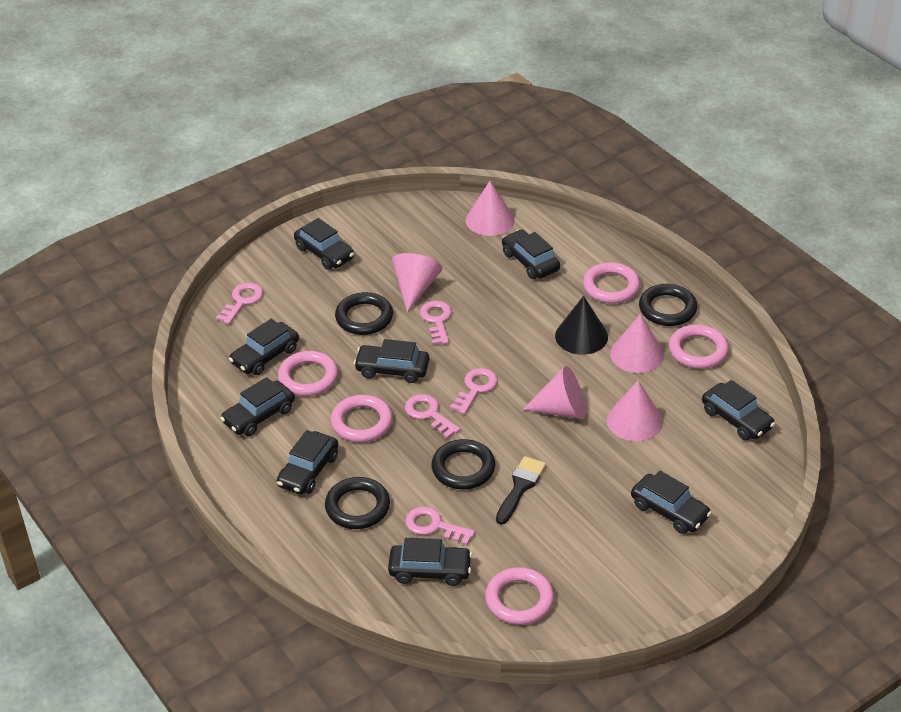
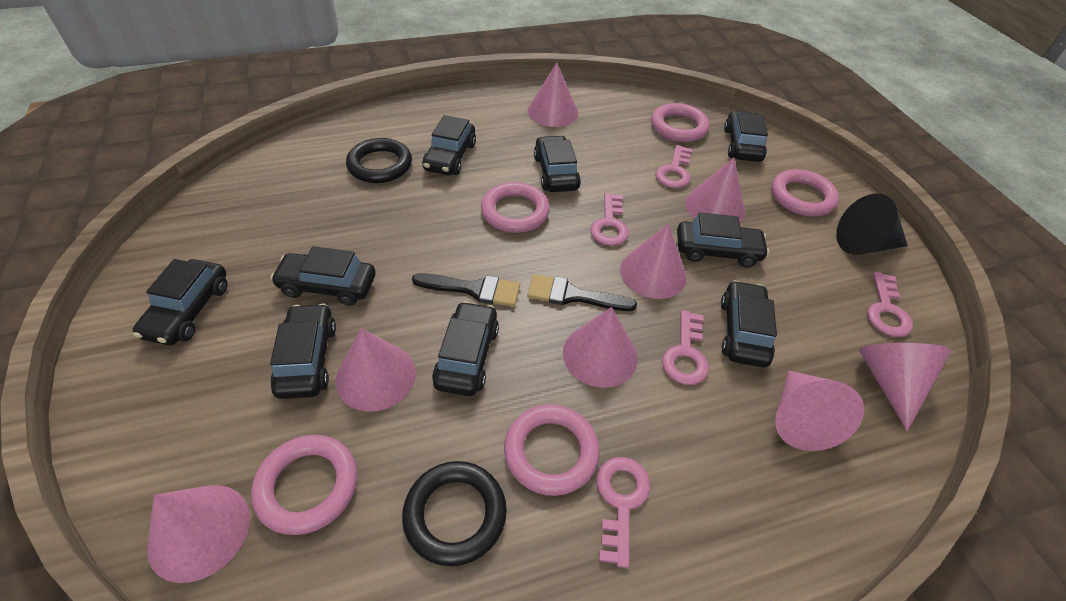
black brush: [496,456,546,525] = 1 -> [412,273,520,307] [527,274,637,311] = 2
black ring: [325,477,390,529] [335,292,393,335] [432,439,495,489] [639,284,697,326] = 4 -> [346,138,412,183] [402,461,507,566] = 2
pink cone: [392,253,442,312] [466,181,515,236] [522,366,586,419] [607,380,663,441] [610,314,664,373] = 5 -> [147,485,250,583] [335,328,416,412] [528,63,578,127] [563,307,638,388] [620,223,687,299] [685,158,745,223] [775,371,864,451] [859,343,951,431] = 8

